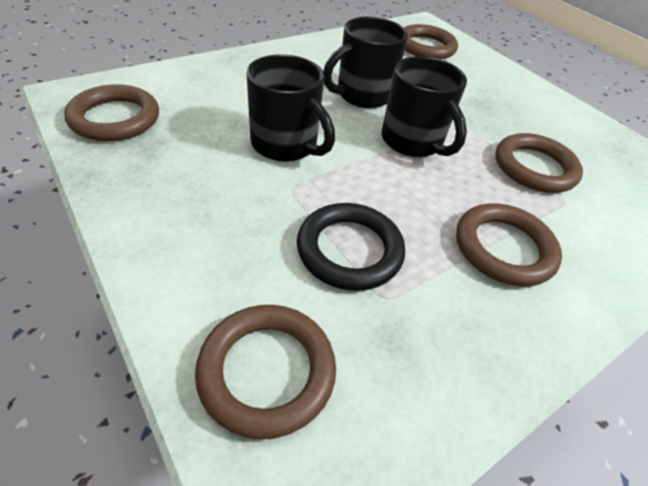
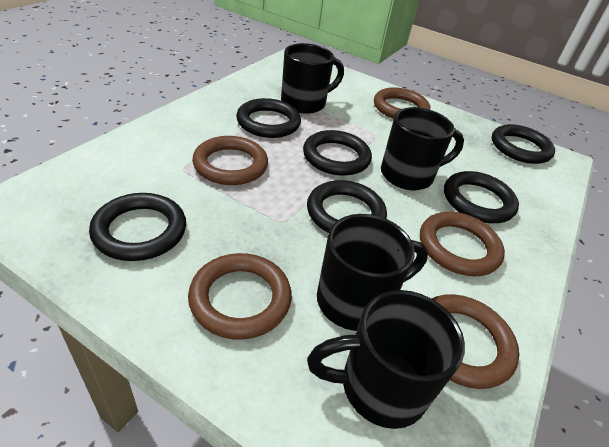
black mug: [246,54,335,162] [323,17,408,108] [381,56,467,157] = 3 -> [281,43,344,114] [307,290,465,429] [317,214,428,331] [381,107,464,190] = 4
black ring: [297,203,405,291] = 1 -> [89,193,186,261] [236,98,301,138] [303,130,372,176] [307,180,387,233] [444,171,519,223] [492,124,555,164] = 6

